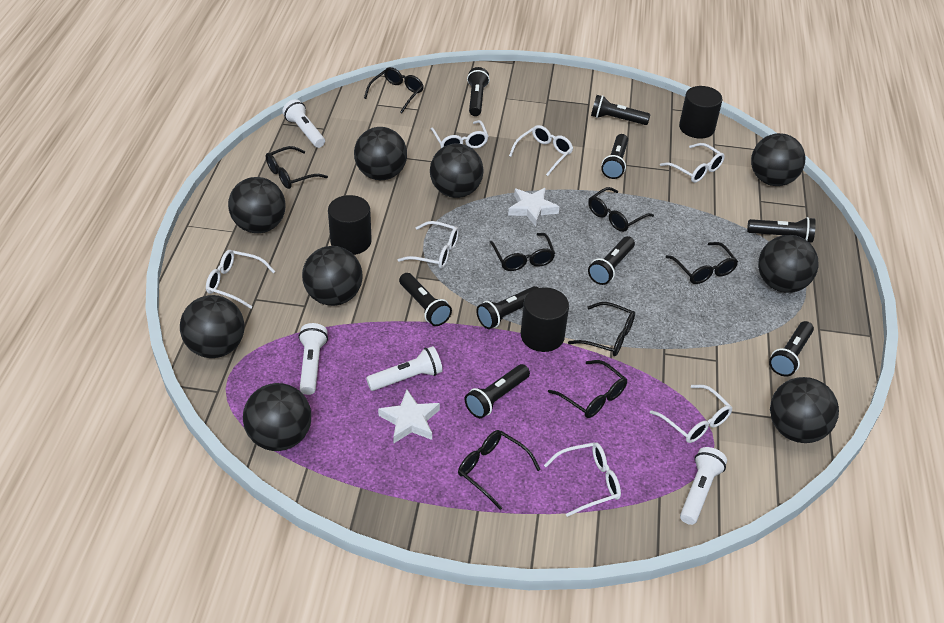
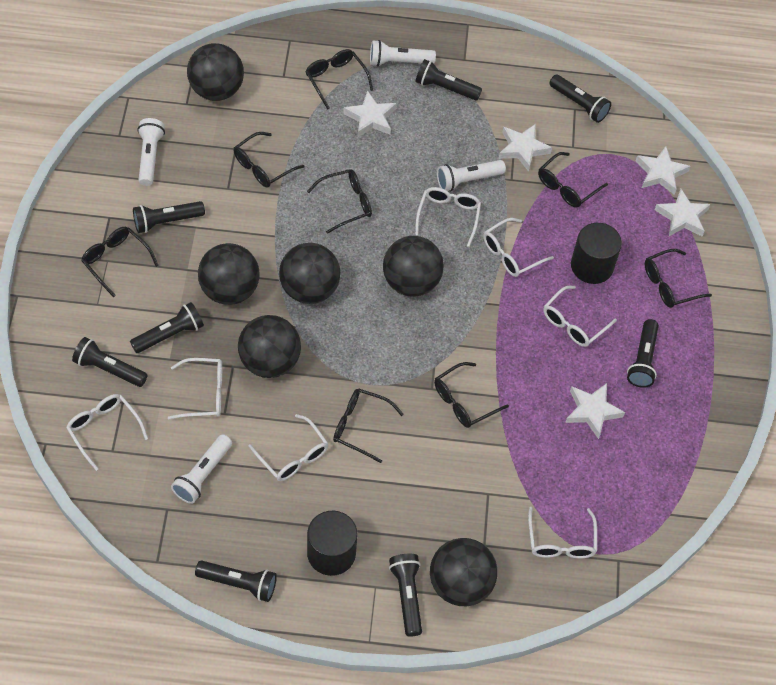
black ball: [180,295,244,358] [228,177,286,233] [243,383,311,451] [302,246,363,306] [354,127,407,180] [430,143,484,198] [751,133,805,186] [758,235,818,293] [770,377,839,443] = 9 -> [187,43,244,101] [198,243,259,305] [238,315,301,378] [279,243,340,304] [383,236,444,297] [430,538,498,606] = 6
black cylinder: [328,195,372,255] [521,288,569,352] [679,86,723,139] = 3 -> [307,511,357,576] [571,223,622,284] = 2
black flashlight: [399,273,452,326] [465,364,530,418] [467,67,490,116] [476,286,538,329] [588,236,635,285] [591,95,651,125] [601,134,628,179] [747,217,816,243] [769,321,814,376] = 9 -> [72,337,147,387] [130,302,204,353] [133,201,205,233] [195,560,277,602] [389,554,422,637] [415,59,482,101] [549,74,611,123] [627,319,659,388] = 8
white star: [378,390,440,443] [508,188,559,226] = 2 -> [343,90,397,137] [498,124,552,172] [565,383,625,439] [636,146,690,195] [655,189,710,236] = 5

